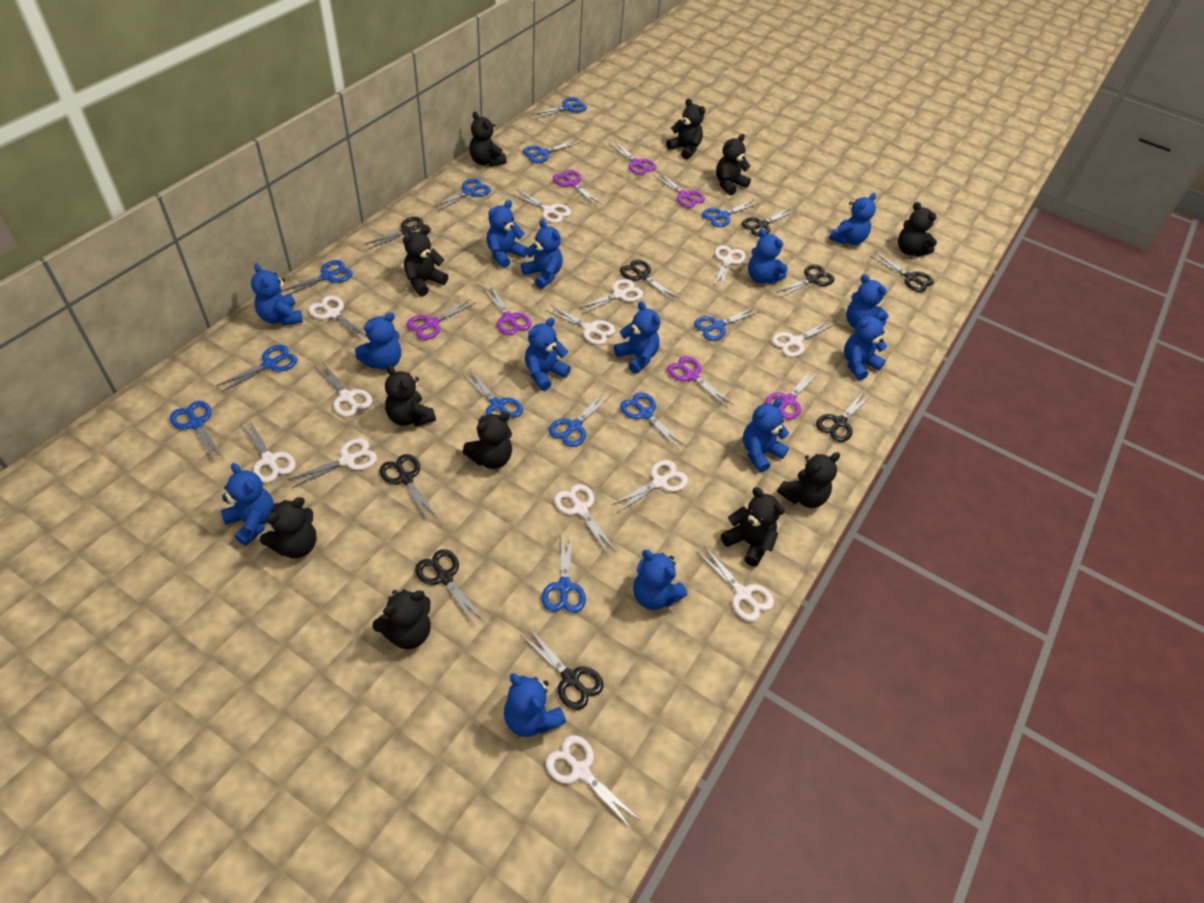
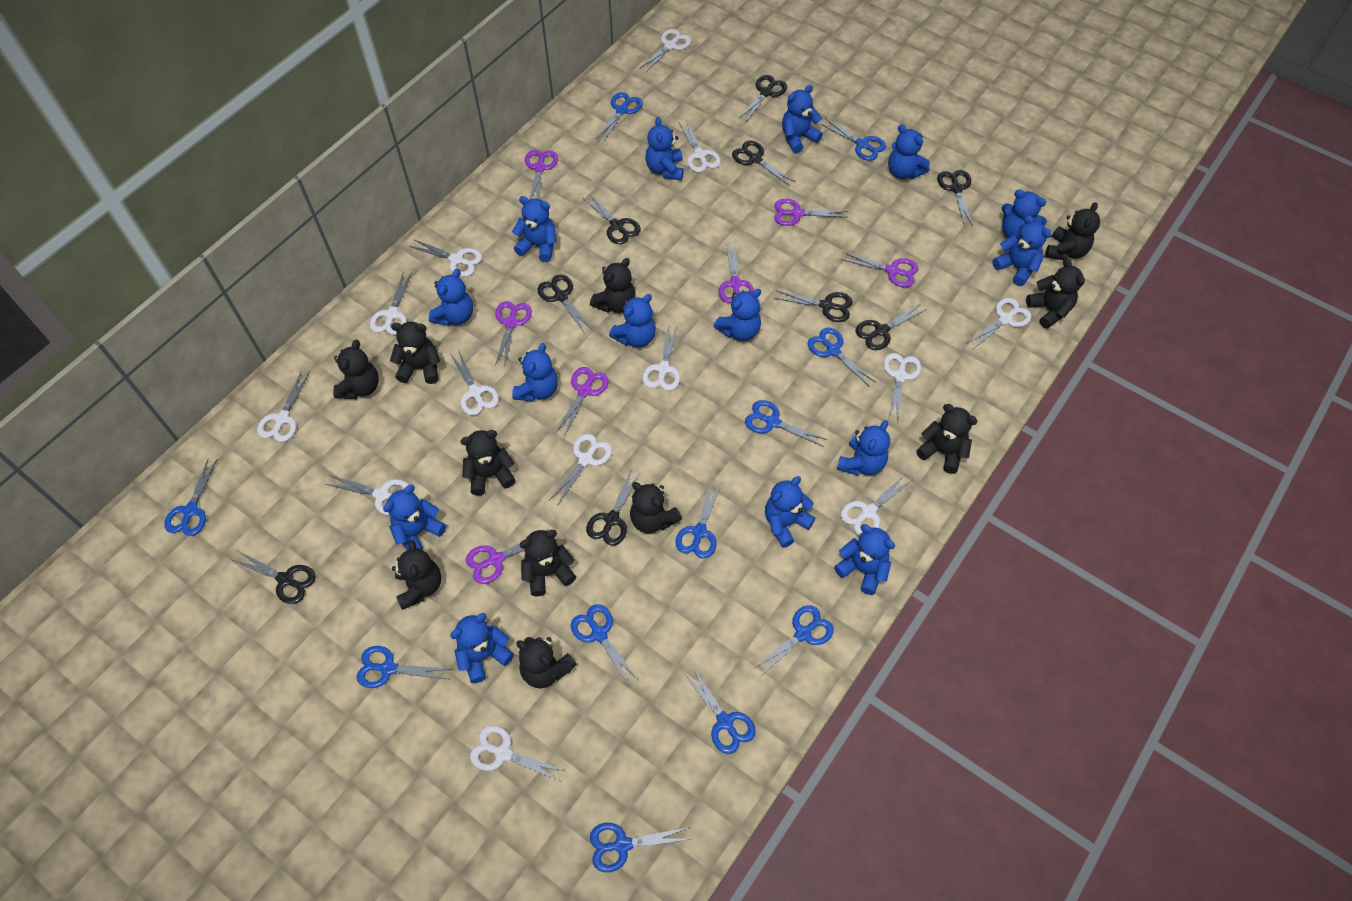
blue scissors: [170,401,223,462] [216,345,298,392] [281,260,353,295] [433,178,491,212] [462,369,523,422] [522,140,579,163] [532,97,587,119] [541,534,586,613] [549,393,610,447] [620,392,686,450] [694,307,759,341] [702,200,758,227] = 12 -> [164,459,217,536] [357,646,452,688] [571,604,639,685] [590,823,690,872] [596,92,643,142] [675,480,721,558] [683,666,756,754] [745,400,828,447] [754,605,834,677] [808,328,875,387] [820,118,886,161] = 11
blue teddy bear: [221,463,274,546] [251,263,303,326] [355,312,401,370] [486,200,528,268] [504,673,566,737] [521,220,563,289] [525,317,571,391] [614,301,660,373] [633,550,687,610] [743,398,789,472] [748,229,788,284] [829,193,876,245] [844,311,887,380] [846,274,888,328] = 14 -> [383,485,446,550] [429,269,473,326] [450,613,514,683] [512,196,556,262] [512,343,558,402] [609,294,656,347] [645,117,684,180] [714,289,761,341] [765,476,815,548] [782,85,823,153] [834,524,895,595] [837,420,890,475] [888,124,930,179] [993,215,1051,286] [1002,190,1047,238] = 15

